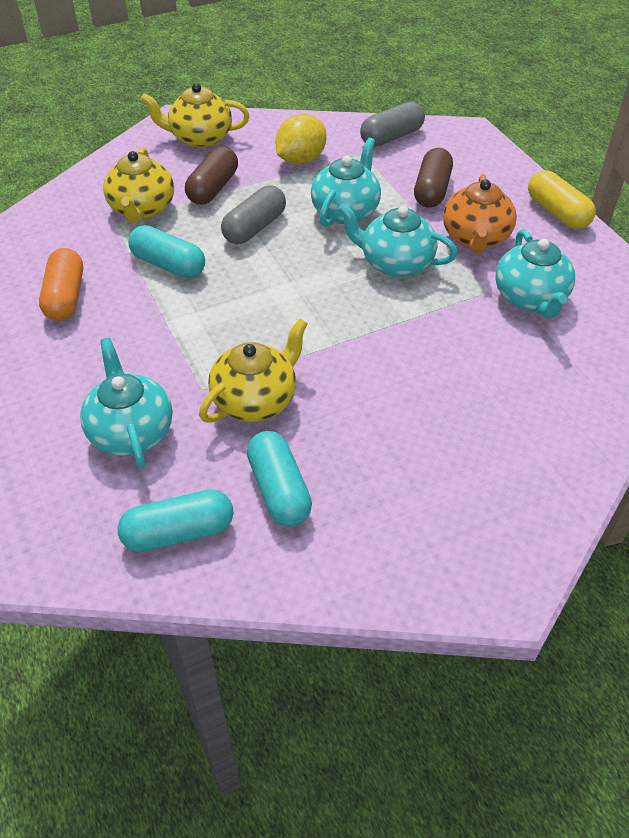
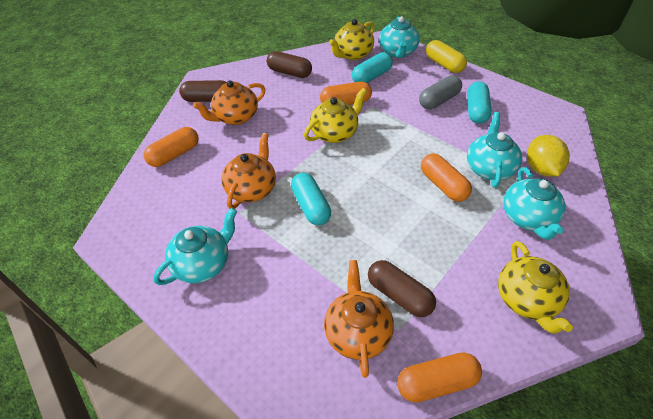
brown capsule: [185,146,238,205] [414,148,453,208] = 2 -> [179,80,227,102] [267,51,312,78] [368,260,436,317] = 3
grey capsule: [221,185,286,244] [360,102,425,146] = 2 -> [419,75,462,109] = 1
orange capsule: [39,248,83,321] = 1 -> [144,127,199,167] [320,82,372,105] [397,352,482,403] [421,154,472,202] = 4
orange teapot: [443,174,517,254] = 1 -> [193,80,265,125] [221,133,276,209] [324,260,394,378] = 3

